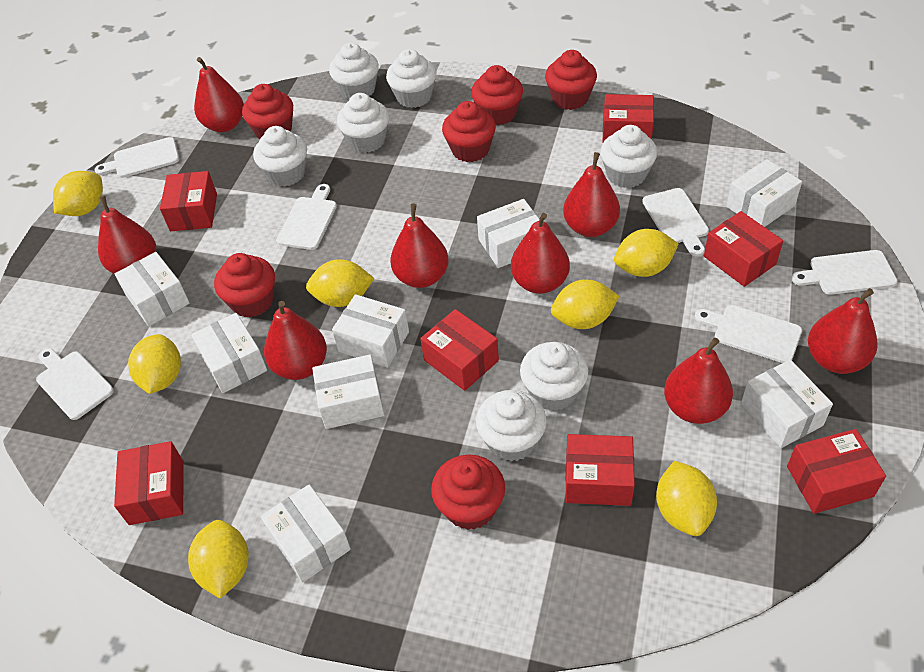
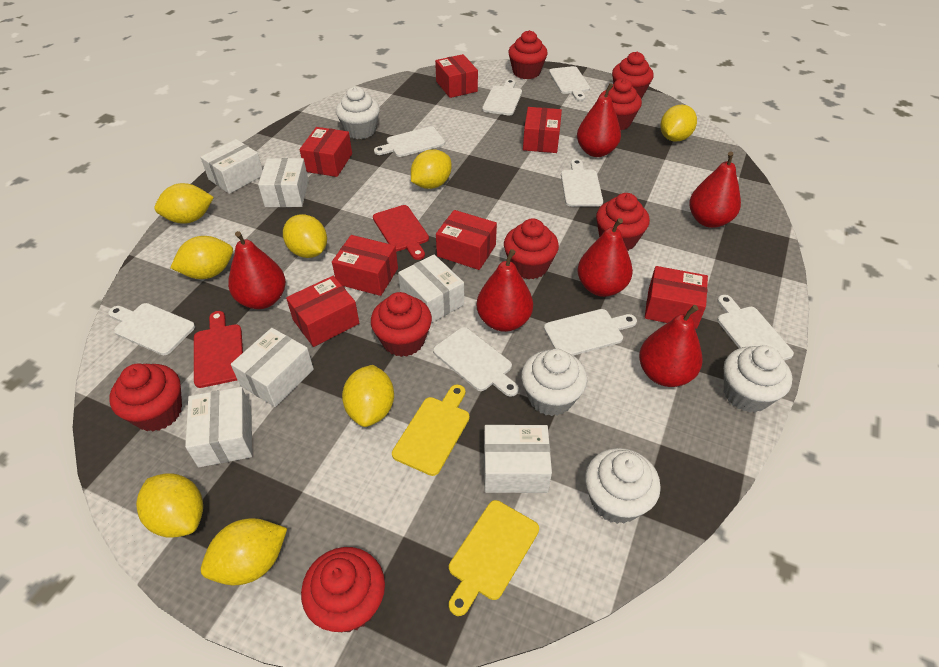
red cupcake: [214,253,275,318] [242,84,293,139] [431,454,505,530] [442,101,496,162] [471,65,523,125] [545,50,597,110] = 6 -> [109,363,182,431] [301,547,385,632] [371,292,432,357] [504,218,559,280] [508,30,548,79] [596,193,650,251] [599,78,642,130] [612,52,654,99] = 8
red cutting board: none = 0 -> [194,311,243,388] [373,205,429,260] = 2
red pear: [98,195,156,274] [194,57,244,132] [264,301,327,380] [391,204,449,288] [511,213,570,294] [563,152,620,237] [664,338,733,424] [808,288,878,374] = 8 -> [228,231,286,309] [477,249,533,332] [577,83,621,157] [577,218,633,297] [639,305,703,387] [689,151,741,228] = 6
white box: [115,252,190,326] [191,313,267,393] [261,484,351,583] [312,354,384,429] [332,294,409,367] [477,199,539,268] [726,159,802,227] [741,360,833,448] = 8 -> [185,387,252,467] [200,139,263,194] [231,328,314,407] [258,158,309,207] [398,254,464,323] [484,425,552,493] = 6
white cupcake: [253,126,307,187] [329,43,379,100] [337,93,389,153] [386,49,436,108] [476,390,547,462] [520,342,588,411] [600,125,657,188] = 7 -> [336,87,380,139] [521,349,587,416] [585,448,661,524] [724,345,792,413] = 4
white cutting board: [36,348,114,420] [95,137,179,178] [276,184,337,250] [642,188,709,257] [695,305,802,363] [791,250,897,295] = 6 -> [108,303,195,355] [374,127,445,157] [433,327,519,397] [482,79,522,116] [544,309,637,356] [549,66,590,101] [561,159,603,207] [717,295,794,361] = 8
yellow cutting board: none = 0 -> [392,384,470,476] [449,500,539,616] = 2
yellow lemon: [53,171,103,216] [128,334,181,394] [188,520,249,598] [306,259,375,307] [551,279,619,329] [614,229,678,277] [656,461,717,536] = 7 -> [136,473,203,538] [154,183,214,224] [170,236,233,279] [201,518,287,585] [283,214,327,258] [342,365,394,427] [411,149,451,189] [660,104,697,142] = 8

